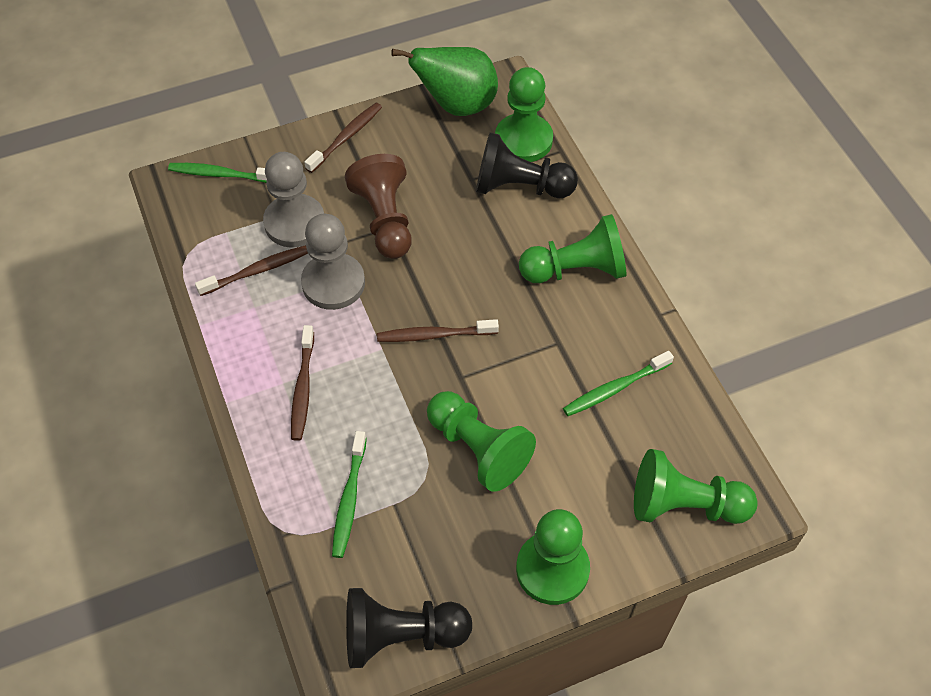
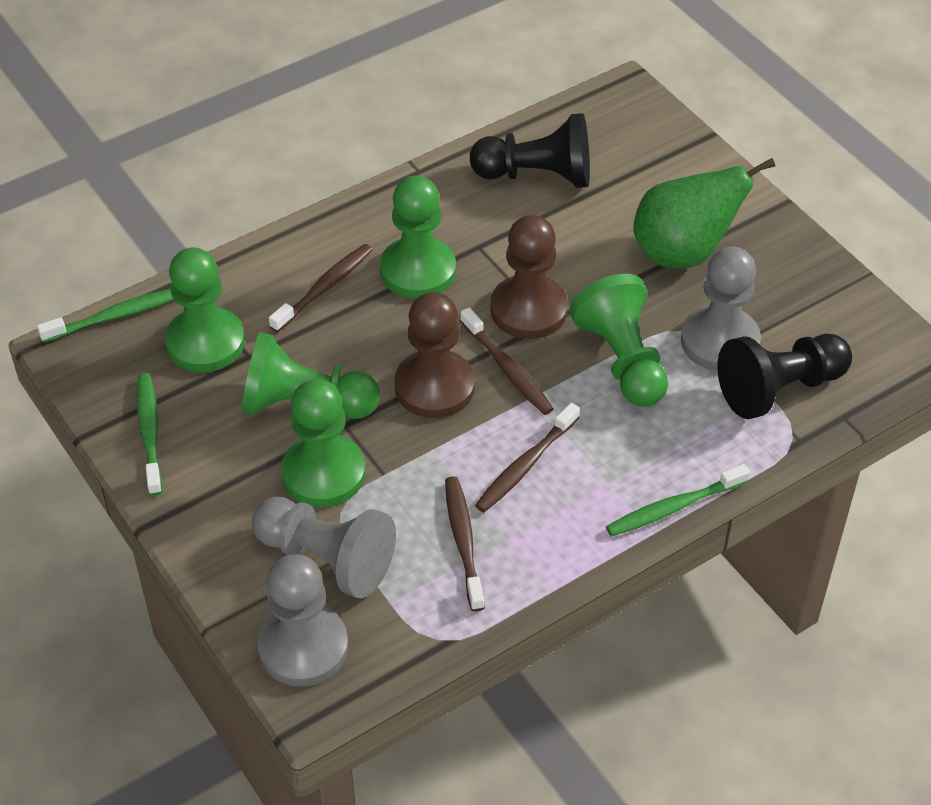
brown pawn: [345,154,412,259] = 1 -> [394,292,475,418] [490,215,568,339] = 2
grey pawn: [263,152,324,248] [301,214,365,310] = 2 -> [252,497,396,598] [257,554,348,687] [681,247,761,371] = 3

